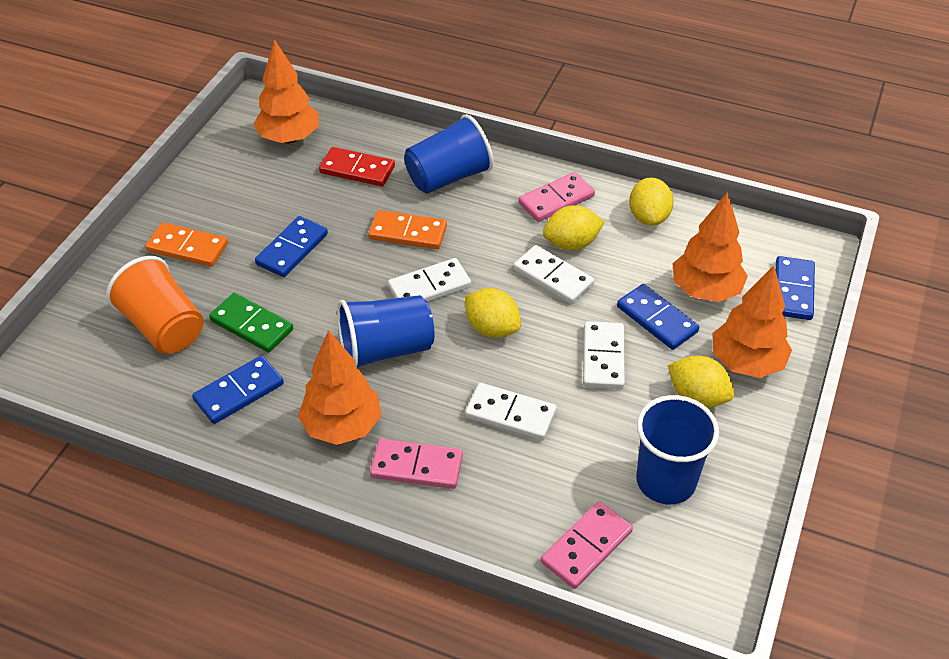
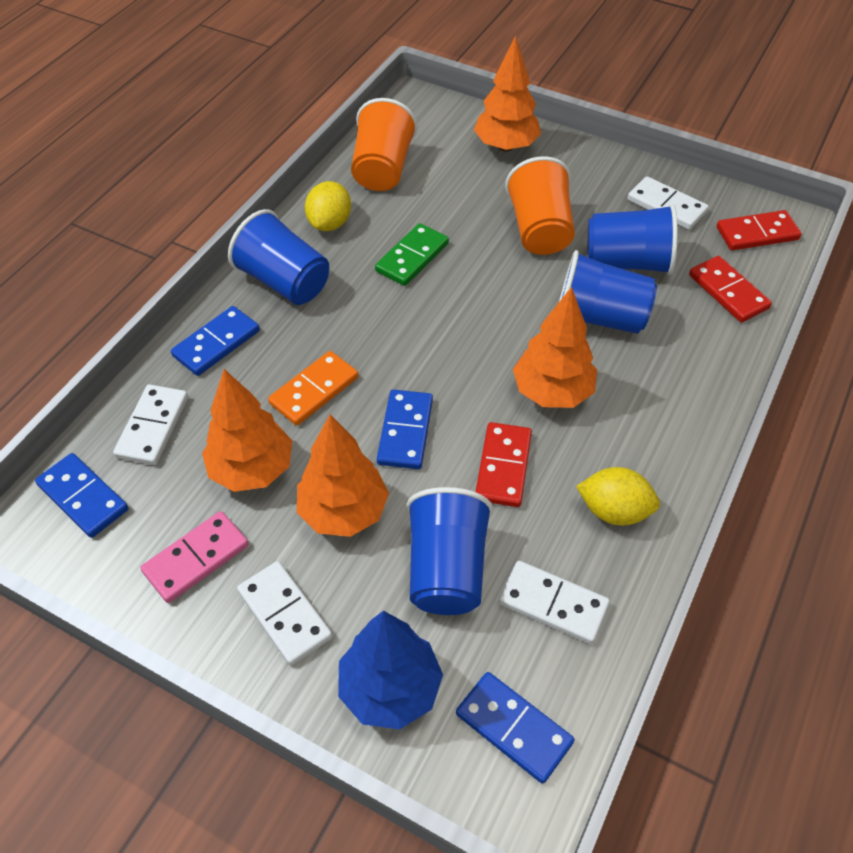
blue cup: [337,295,434,368] [404,114,494,194] [636,395,719,504] = 3 -> [228,209,329,305] [406,487,493,615] [559,250,657,334] [588,204,678,275] = 4
blue tree: none = 0 -> [338,611,443,730] = 1
orange cup: [106,256,204,354] = 1 -> [351,98,417,191] [505,156,575,255] = 2
orange domino: [145,222,228,267] [368,210,447,249] = 2 -> [268,351,358,426] = 1
pink domino: [370,438,463,489] [518,172,595,222] [541,501,633,589] = 3 -> [141,511,249,603] = 1
red domino: [319,147,395,186] = 1 -> [476,422,532,507] [689,256,772,323] [717,210,802,251] = 3
yellow lemon: [465,288,521,338] [543,205,604,250] [629,177,674,226] [668,356,734,408] = 4 -> [305,181,351,231] [576,467,660,526] = 2

